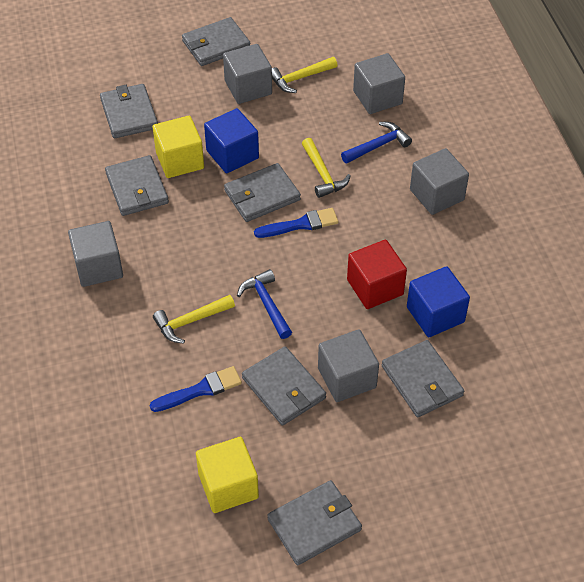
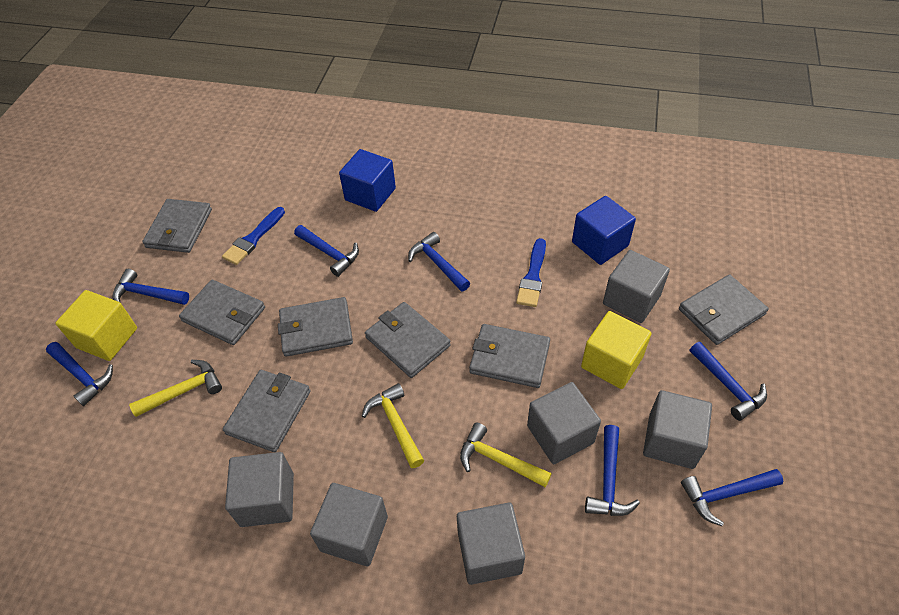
blue hammer: [237,269,292,339] [341,122,412,164] = 2 -> [46,342,113,406] [112,269,189,305] [294,225,359,277] [408,232,470,292] [585,425,640,516] [681,469,783,526] [690,342,767,421] = 7
grey cube: [68,221,123,287] [223,44,272,104] [318,329,379,402] [353,53,405,114] [410,148,469,215] = 5 -> [225,452,294,527] [310,483,388,566] [457,503,525,585] [527,382,601,464] [603,250,670,323] [643,390,712,469] = 6
red cube: [347,240,407,309] = 1 -> none = 0

